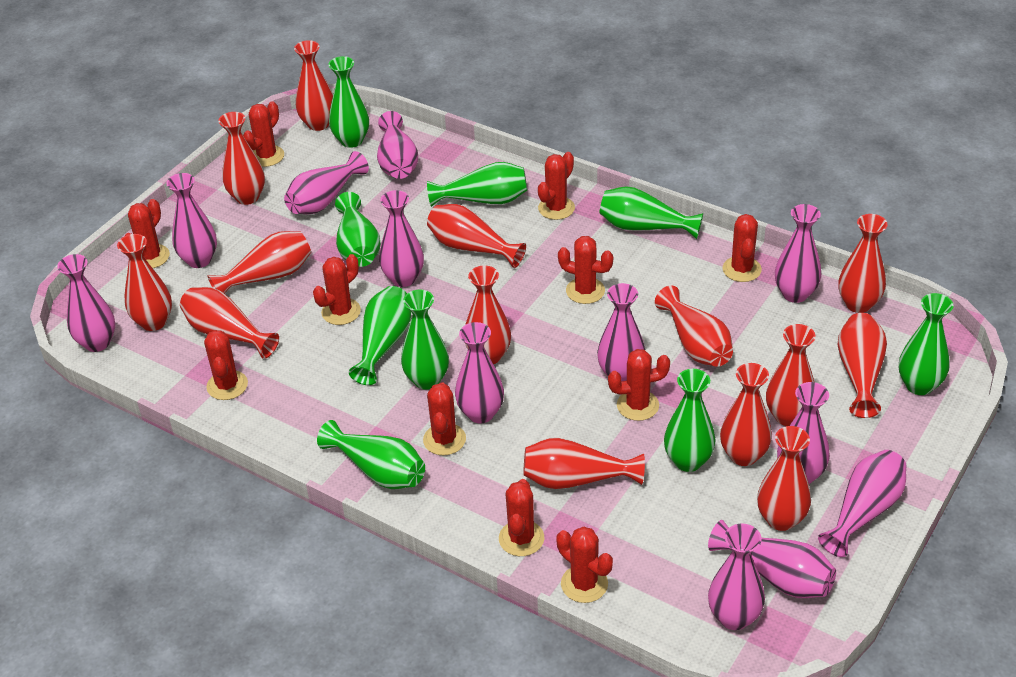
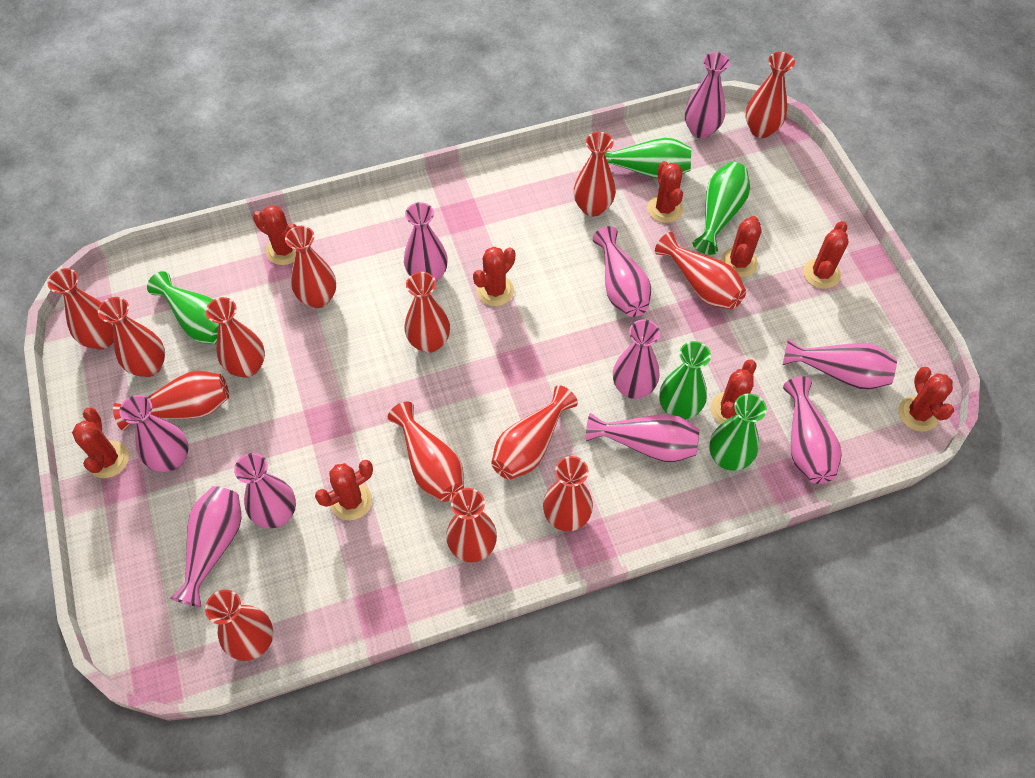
green vase: [317,420,425,489] [328,56,369,148] [335,192,380,267] [349,286,411,385] [401,290,449,390] [427,162,527,207] [600,186,703,239] [664,369,715,472] [899,293,954,395] = 9 -> [147,271,219,344] [605,138,692,178] [659,341,711,419] [692,162,750,255] [709,394,767,471] = 5
pink vase: [57,254,115,352] [166,173,217,268] [284,151,369,214] [377,111,418,179] [379,190,424,287] [455,322,504,423] [597,283,645,381] [708,520,836,598] [708,523,765,630] [775,204,821,303] [777,382,830,484] [818,450,906,557] = 12 -> [119,395,189,472] [170,486,242,607] [234,453,296,528] [404,202,448,282] [586,413,700,462] [593,226,651,317] [613,320,660,399] [685,52,730,139] [783,338,897,390] [783,376,842,484] = 10
red cactus: [125,199,170,268] [204,330,248,400] [243,101,284,167] [313,254,361,325] [423,382,466,455] [499,479,544,556] [538,152,575,220] [556,527,613,603] [558,236,613,304] [608,349,670,421] [723,214,762,282] = 11 -> [72,408,129,478] [253,205,297,265] [315,460,373,520] [473,247,515,306] [647,161,683,223] [710,359,757,424] [721,216,761,278] [803,221,849,289] [898,367,954,432] = 9

